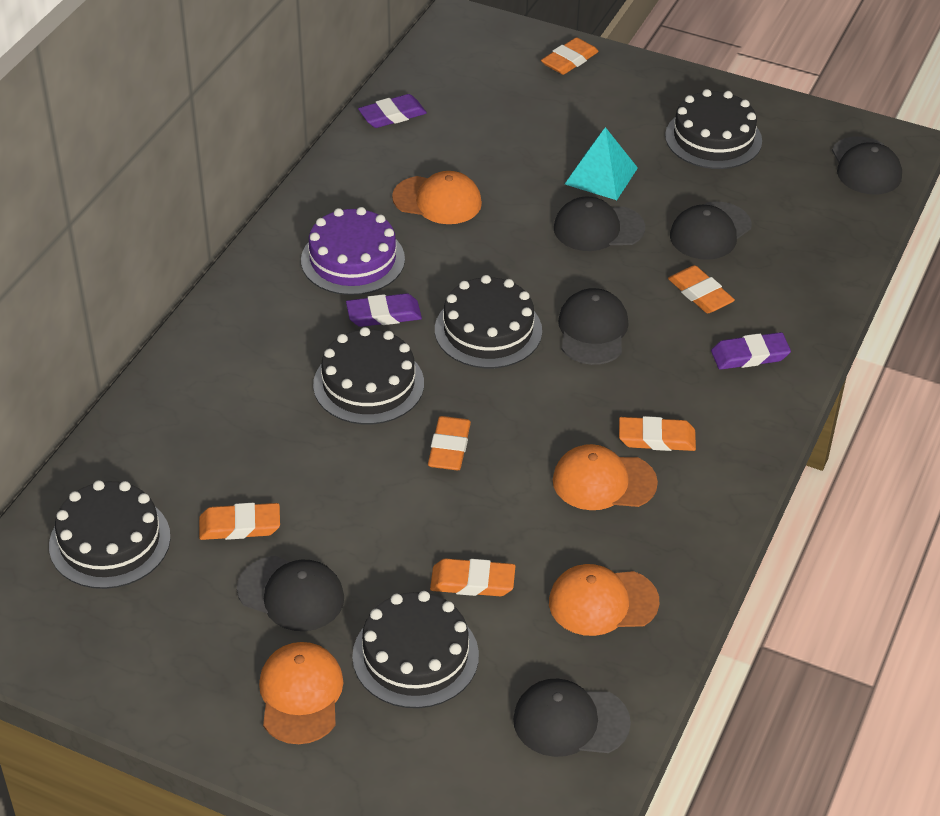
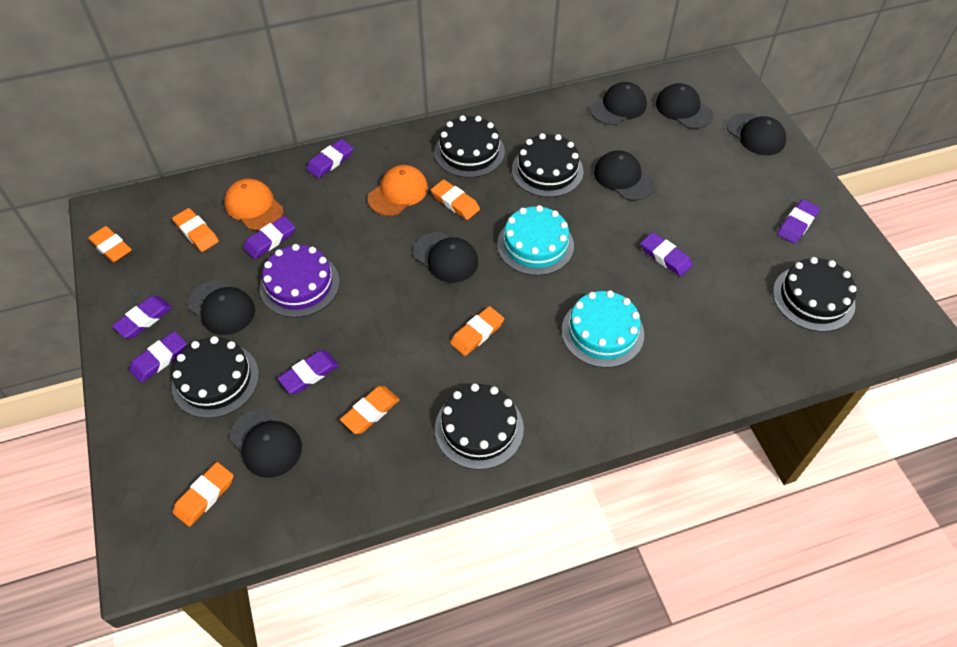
black cap: [237,556,344,631] [513,679,631,757] [554,196,645,251] [558,288,629,365] [670,202,751,260] [832,136,902,194] = 6 -> [188,280,255,335] [230,408,302,478] [413,232,478,283] [590,82,647,125] [594,150,654,201] [656,83,713,129] [727,113,786,155] = 7
orange cap: [259,642,344,744] [392,171,482,224] [549,564,659,636] [553,444,658,510] = 4 -> [224,179,283,230] [368,165,428,216] = 2
purple eraser: [346,293,422,327] [358,94,427,128] [711,332,791,370] = 3 -> [112,296,172,338] [129,331,187,383] [243,216,295,259] [277,350,339,394] [306,139,353,178] [641,232,693,277] [777,199,820,244] = 7
turquoise cake: none = 0 -> [497,205,574,276] [562,290,644,368] = 2
turquoise pyramid: [565,127,638,200] = 1 -> none = 0

